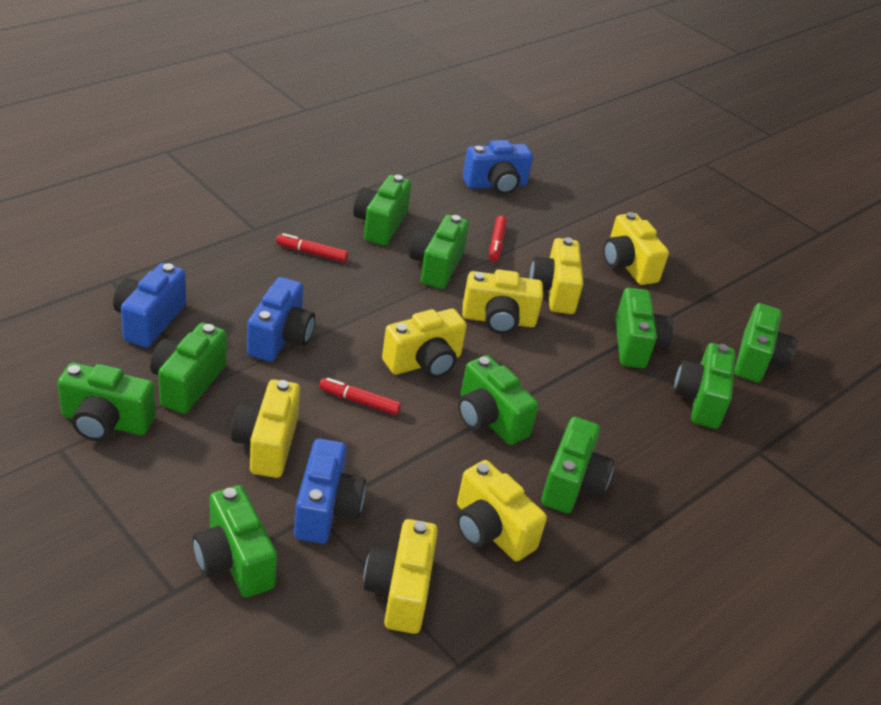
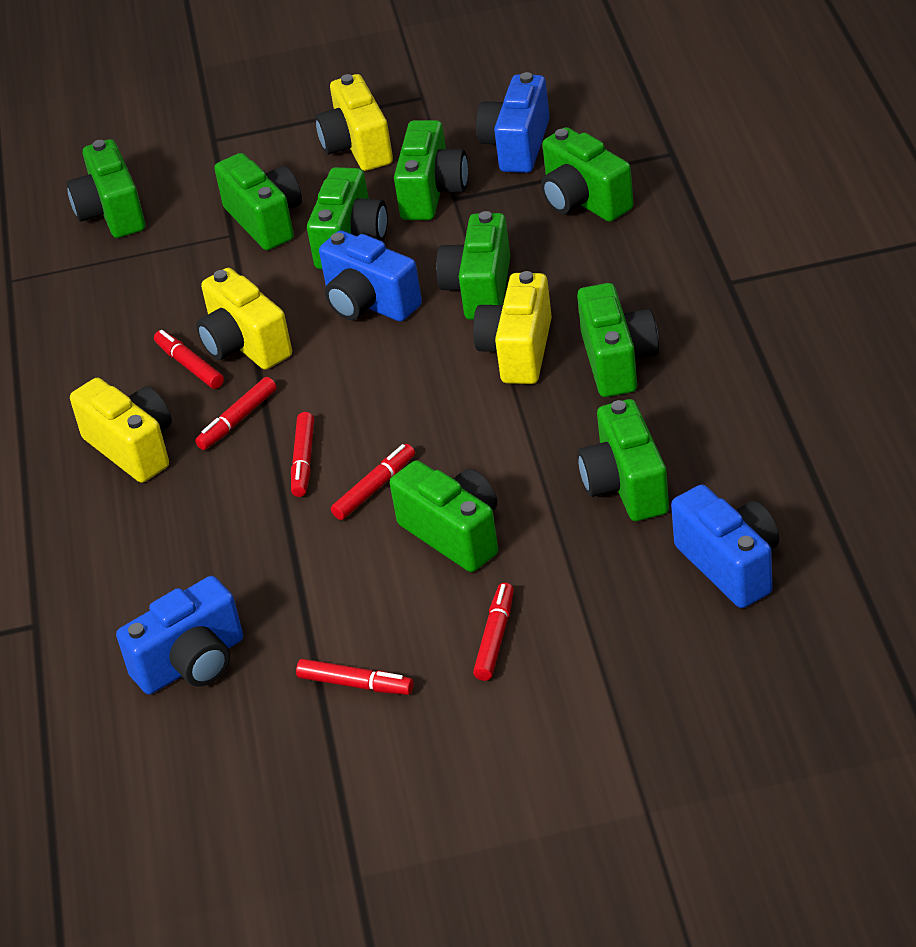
green camera: [57,363,156,441] [150,323,226,414] [192,485,277,598] [353,175,411,246] [409,215,469,289] [458,355,539,445] [541,417,615,513] [615,288,673,368] [674,343,736,429] [735,303,797,382] = 10 -> [67,139,145,238] [214,153,302,250] [307,167,388,269] [390,460,498,572] [394,120,468,220] [436,211,510,320] [541,127,634,222] [577,283,659,397] [578,399,669,521] = 9
red marker: [276,233,348,262] [319,378,401,415] [489,216,507,262] = 3 -> [154,330,224,389] [195,377,276,450] [291,412,314,497] [296,659,414,695] [331,444,415,520] [473,583,514,681] = 6
yellow camera: [231,380,300,478] [363,519,438,634] [382,309,467,378] [457,460,547,561] [462,269,543,334] [530,237,583,314] [603,212,669,285] = 7 -> [70,378,172,483] [196,268,292,370] [315,74,393,171] [473,271,552,384] = 4

